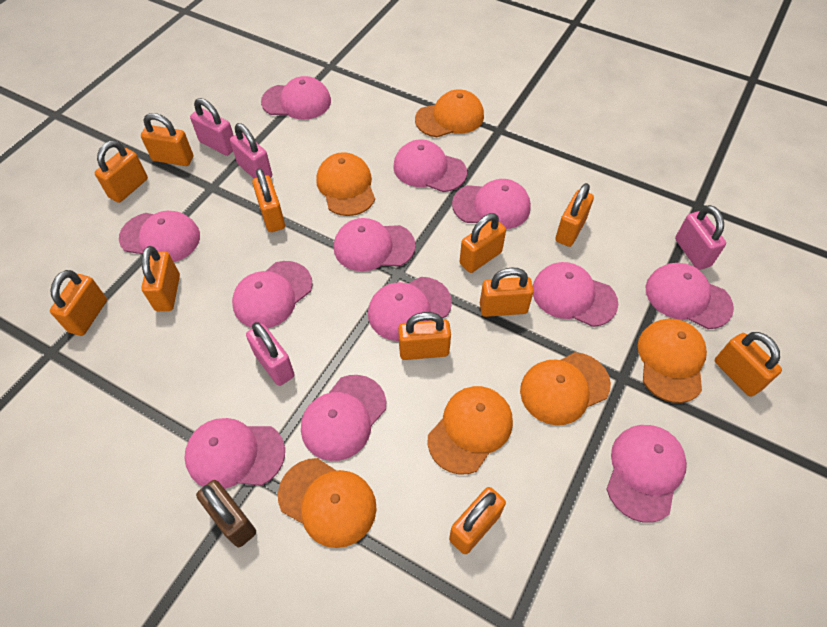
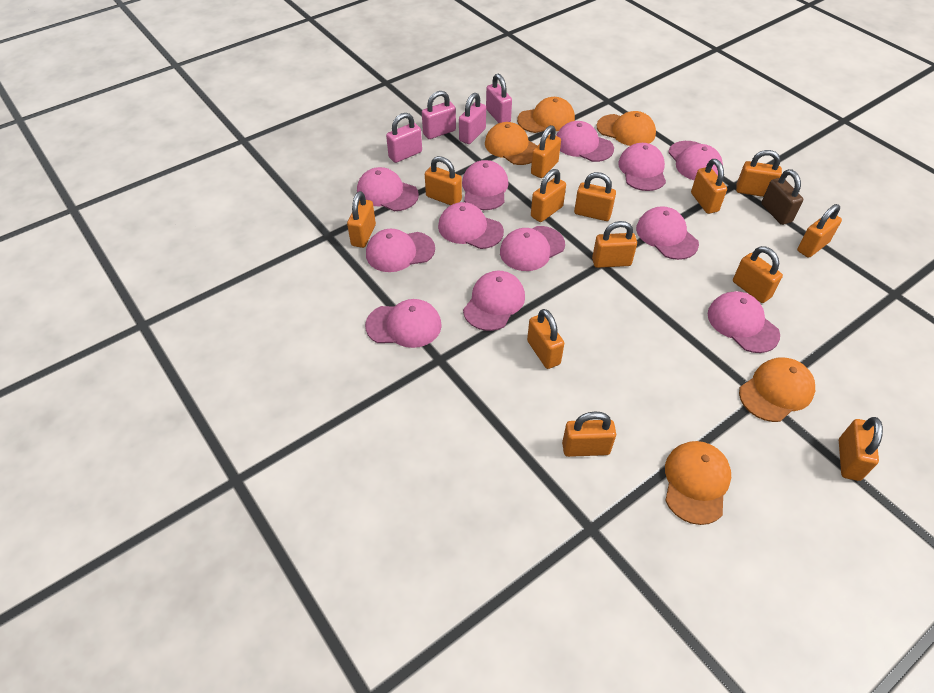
orange cap: [278,458,376,548] [316,152,375,216] [415,89,484,137] [428,386,513,474] [520,352,611,425] [638,319,707,403] = 6 -> [485,122,538,165] [517,97,575,133] [597,111,656,146] [665,441,731,525] [739,358,815,422] = 5
orange padlock: [50,270,107,336] [95,140,148,203] [141,113,193,166] [141,246,180,311] [252,168,285,232] [398,312,451,360] [449,487,506,554] [460,213,506,273] [480,267,534,317] [555,183,594,247] [715,332,782,397] = 11 -> [347,191,376,248] [425,156,462,205] [527,309,564,369] [531,125,561,178] [531,169,566,222] [562,411,616,457] [574,172,616,221] [592,221,637,268] [691,159,727,214] [733,246,783,303] [736,150,782,197] [797,204,842,258] [839,417,883,481] = 13

